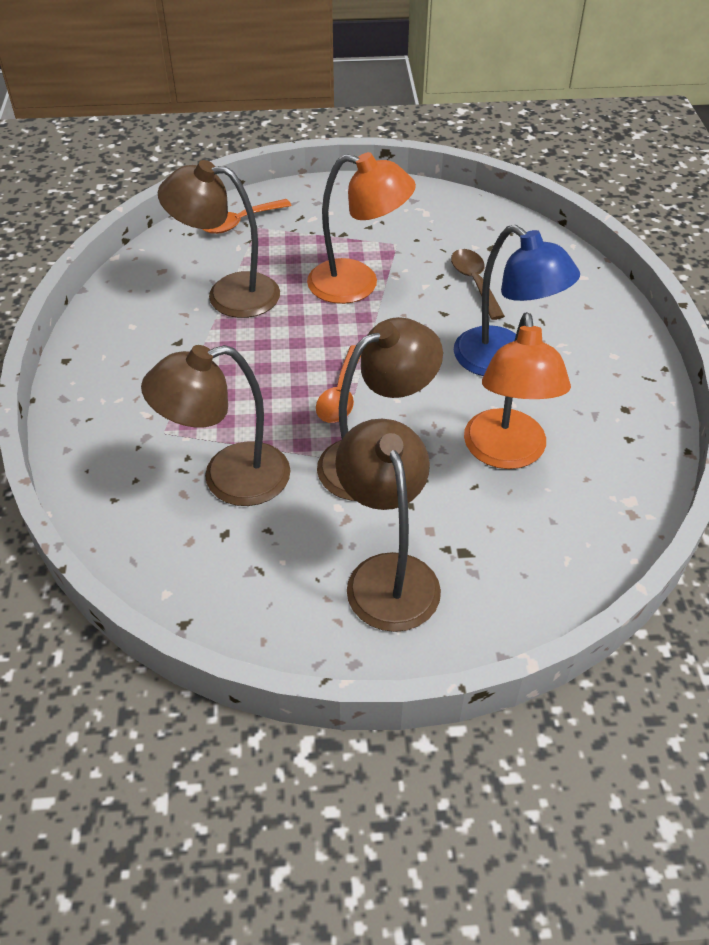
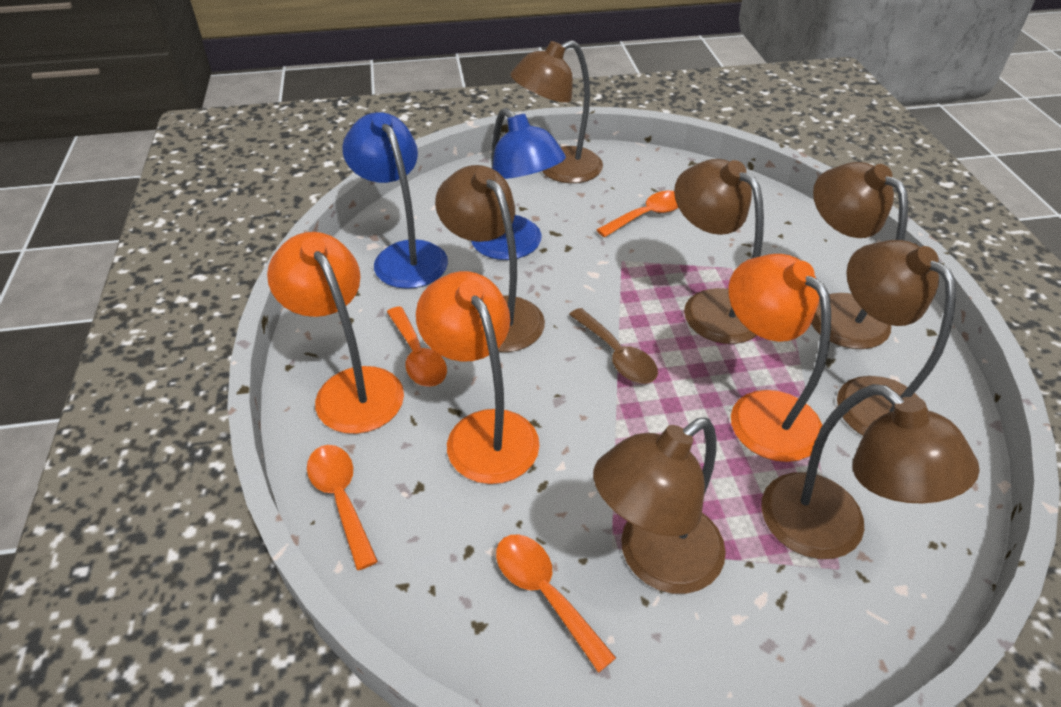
blue lamp: [454,225,580,376] = 1 -> [342,112,448,289] [471,108,566,260] = 2
brown lamp: [141,345,291,506] [158,160,280,318] [317,317,443,501] [335,419,441,632] = 4 -> [435,165,545,352] [510,40,603,183] [593,418,726,594] [674,159,764,344] [761,384,980,559] [811,162,908,349] [837,240,956,436] = 7
orange lamp: [307,152,416,304] [464,312,571,469] = 2 -> [267,232,404,434] [416,271,540,484] [728,254,831,462] = 3
orange spoon: [202,199,292,234] [316,345,361,423] = 2 -> [307,445,378,570] [387,306,447,387] [496,535,616,673] [596,191,678,237] = 4

